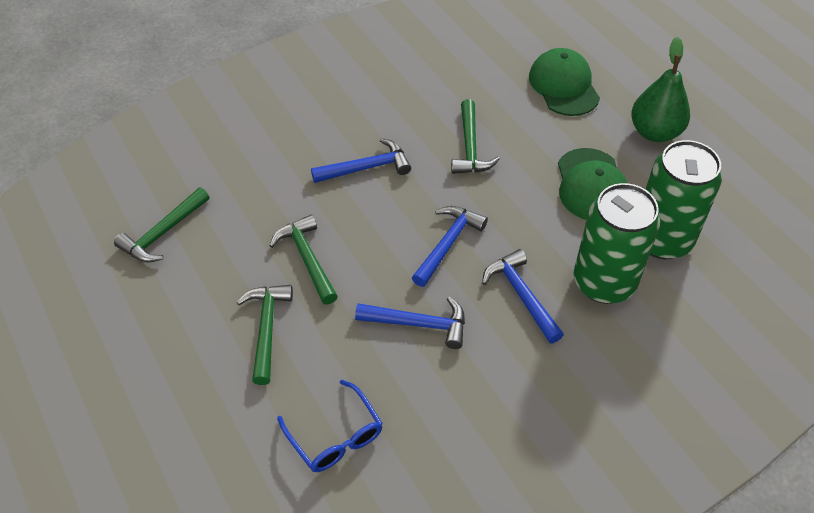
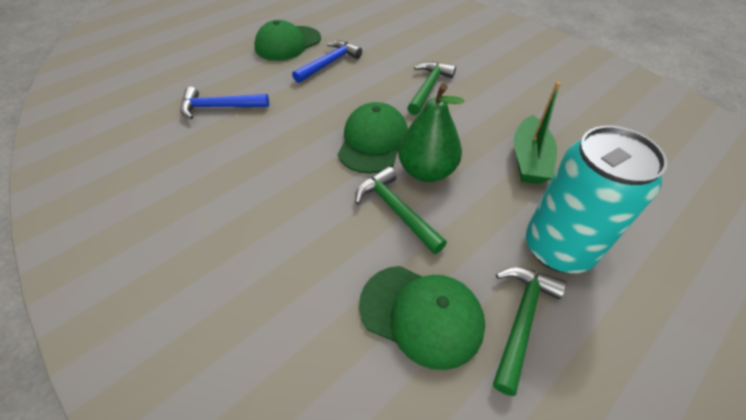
blue glasses: [277,380,383,472] = 1 -> none = 0
blue hammer: [311,138,411,183] [355,297,465,349] [412,206,488,287] [482,249,564,343] = 4 -> [180,87,269,119] [292,41,362,83] = 2
green boat: none = 0 -> [514,82,561,184] = 1
green can: [574,183,660,304] [645,140,722,259] = 2 -> none = 0
green cap: [529,48,600,116] [558,148,627,220] = 2 -> [254,20,321,61] [338,102,408,174] [359,266,485,370] = 3
green hammer: [114,187,210,263] [237,285,293,385] [270,215,338,304] [451,99,500,174] = 4 -> [355,167,447,254] [407,62,456,115] [493,267,566,396] = 3
turquoise can: none = 0 -> [526,126,667,273] = 1

